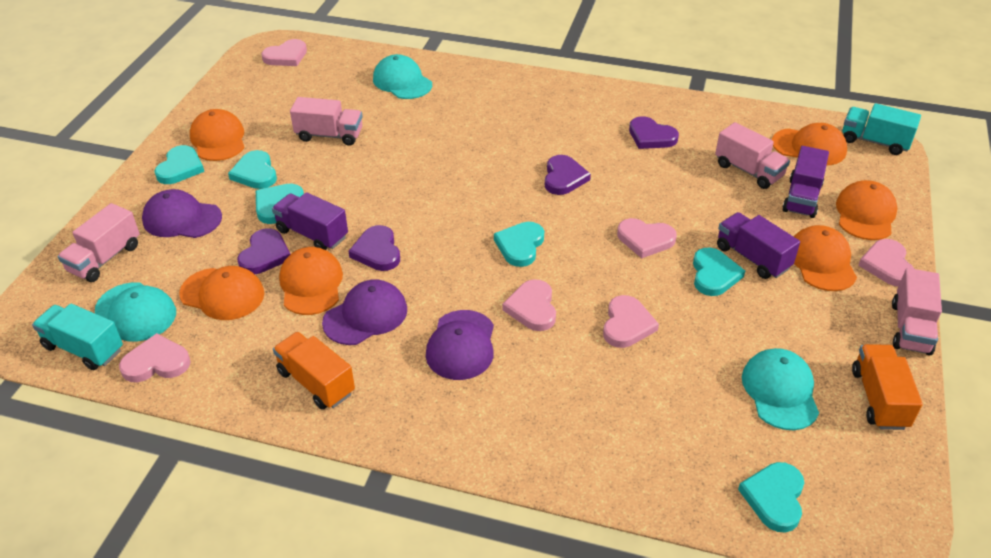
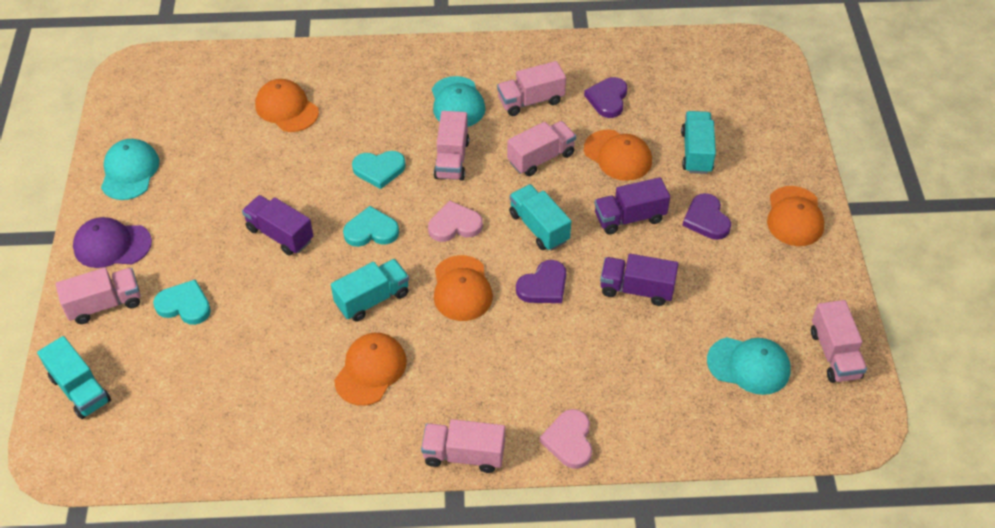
orange cap: [179,266,264,320] [190,109,245,161] [279,247,343,315] [772,123,847,165] [794,225,857,291] [836,180,897,240] = 6 -> [255,79,319,132] [334,333,407,406] [434,255,493,321] [584,129,652,181] [767,186,825,246] = 5
orange truck: [273,332,355,410] [852,344,923,430] = 2 -> none = 0
pink heart: [119,333,190,382] [261,39,307,66] [503,279,556,331] [603,295,659,348] [617,218,677,258] [858,239,914,286] = 6 -> [428,201,483,242] [540,409,592,469] = 2
pink truck: [58,203,140,282] [290,97,363,146] [715,122,790,189] [892,268,942,355] = 4 -> [56,268,141,324] [421,419,505,473] [434,111,469,181] [497,61,566,116] [507,121,576,176] [811,300,867,383] = 6
purple cap: [142,189,222,238] [322,279,407,345] [426,310,494,380] = 3 -> [73,217,152,268] = 1
purple heart: [237,228,290,274] [349,225,400,271] [545,155,591,195] [629,116,679,149] = 4 -> [516,260,566,303] [584,77,627,118] [682,193,731,240] = 3
turquoise heart: [155,145,204,184] [228,150,277,189] [256,184,304,224] [494,222,544,267] [693,248,745,296] [738,462,804,533] = 6 -> [153,279,211,325] [343,206,399,247] [352,151,406,189] = 3
turquoise truck: [32,304,123,370] [842,103,921,155] = 2 -> [37,336,111,419] [331,259,409,322] [509,184,571,251] [681,111,716,174] = 4

